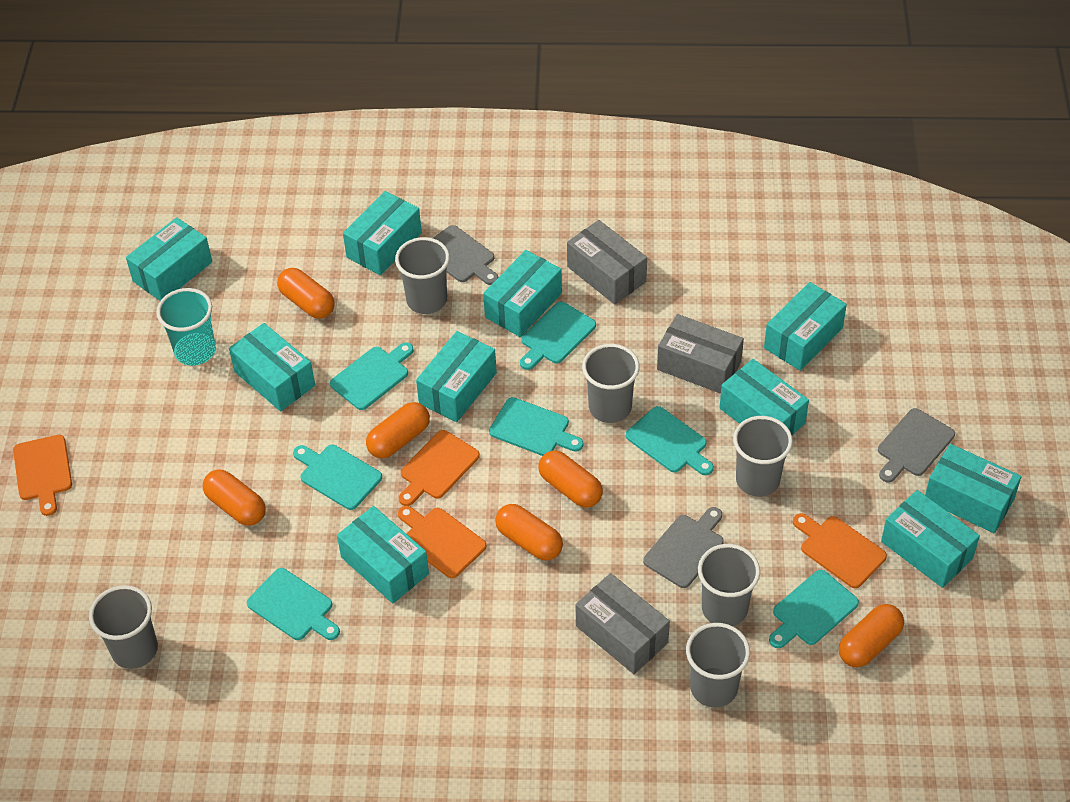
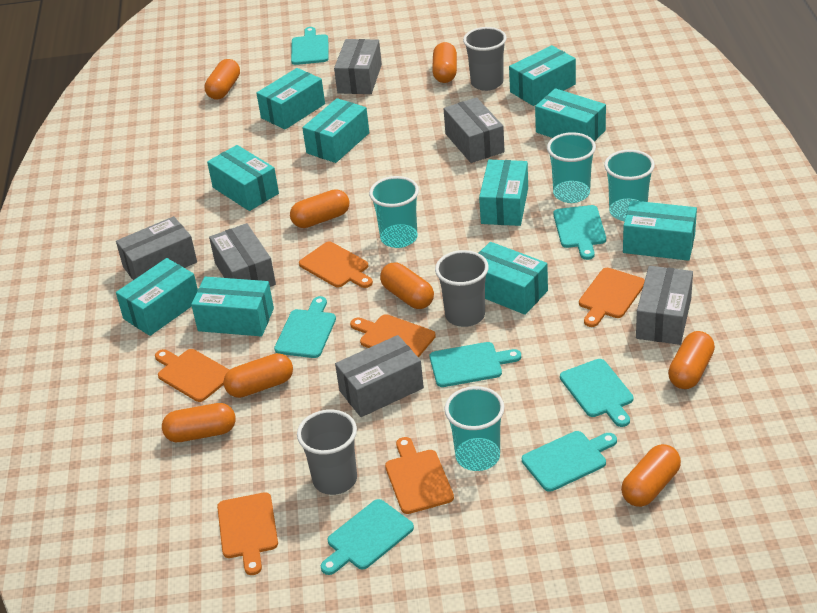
grey box: [567,220,647,305] [576,573,670,674] [657,314,744,394] = 3 -> [116,216,197,280] [209,223,276,287] [334,39,382,94] [335,335,424,417] [444,97,505,163] [636,266,693,345] = 6
grey cup: [89,585,158,669] [395,237,450,314] [582,344,640,423] [686,623,750,708] [698,544,760,626] [733,416,793,497] = 6 -> [297,409,357,495] [435,250,489,327] [463,27,507,91] = 3
grey cutting board: [433,225,498,285] [643,507,724,588] [878,408,955,483] = 3 -> none = 0
orange capsule: [203,469,266,526] [277,268,335,319] [366,402,430,458] [495,504,563,561] [538,450,603,508] [839,604,904,668] = 6 -> [162,403,236,442] [204,59,240,100] [223,353,293,398] [290,189,349,228] [380,263,434,309] [432,42,457,83] [621,444,681,507] [668,331,715,389] = 8
orange cutting board: [13,435,72,516] [398,506,486,578] [399,430,480,506] [793,513,887,588] = 4 -> [155,349,229,402] [217,492,278,575] [299,242,373,288] [350,314,436,358] [385,437,454,514] [579,268,645,327] = 6
turquoise cup: [156,288,216,366] = 1 -> [369,176,419,248] [444,386,505,471] [547,132,596,203] [604,150,655,221] = 4

